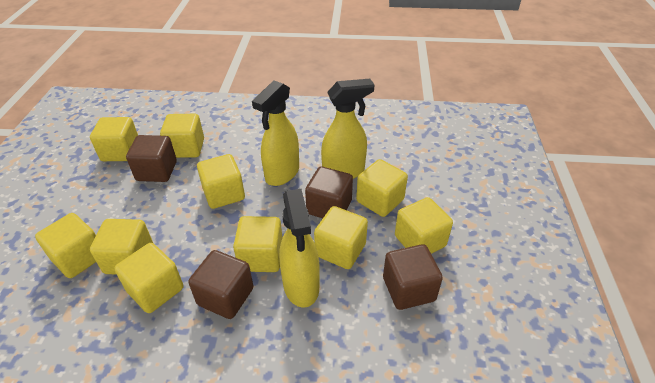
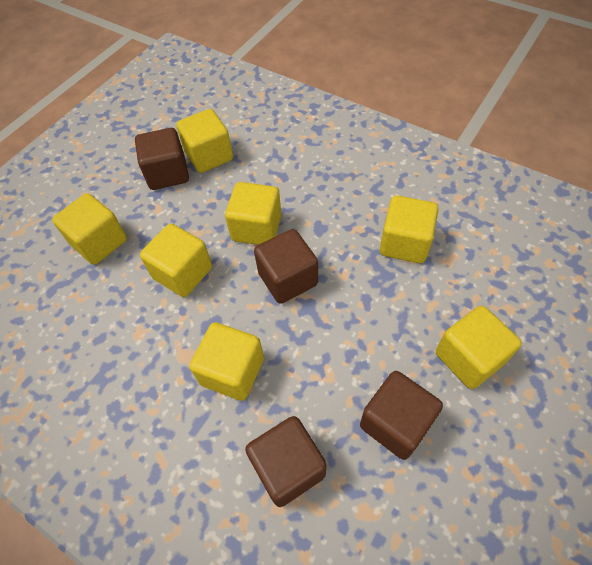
yellow cube: [35,213,96,278] [90,117,138,161] [90,219,153,275] [114,243,183,313] [160,114,204,158] [197,154,245,209] [233,216,283,272] [314,206,368,269] [356,159,408,217] [395,197,453,254] = 10 -> [52,193,127,265] [140,224,212,297] [176,109,233,173] [190,322,264,401] [225,182,282,245] [380,195,439,263] [436,306,522,389] = 7
yellow spray bottle: [252,81,299,186] [279,189,320,308] [321,79,375,179] = 3 -> none = 0

